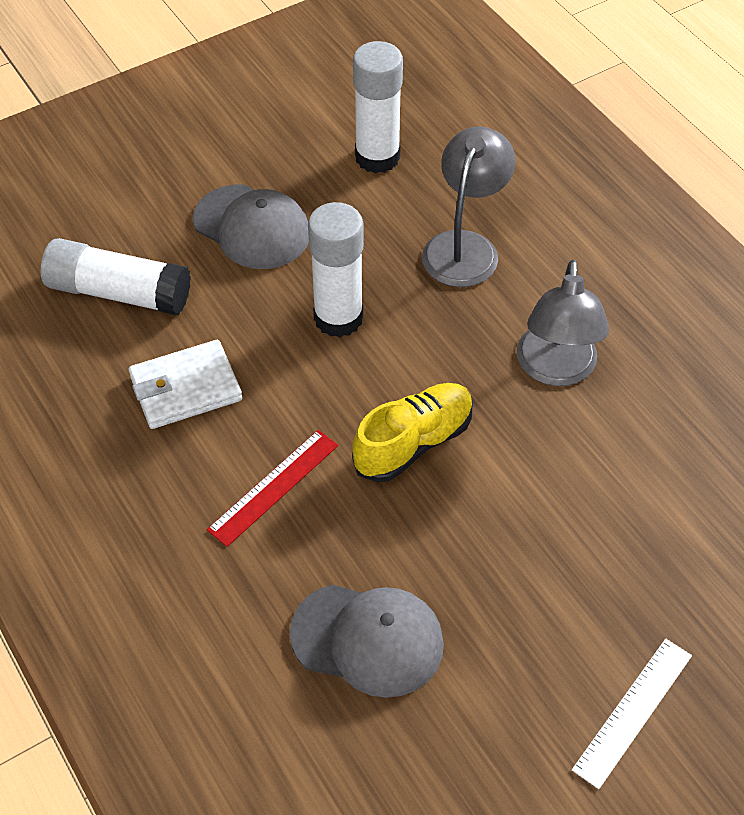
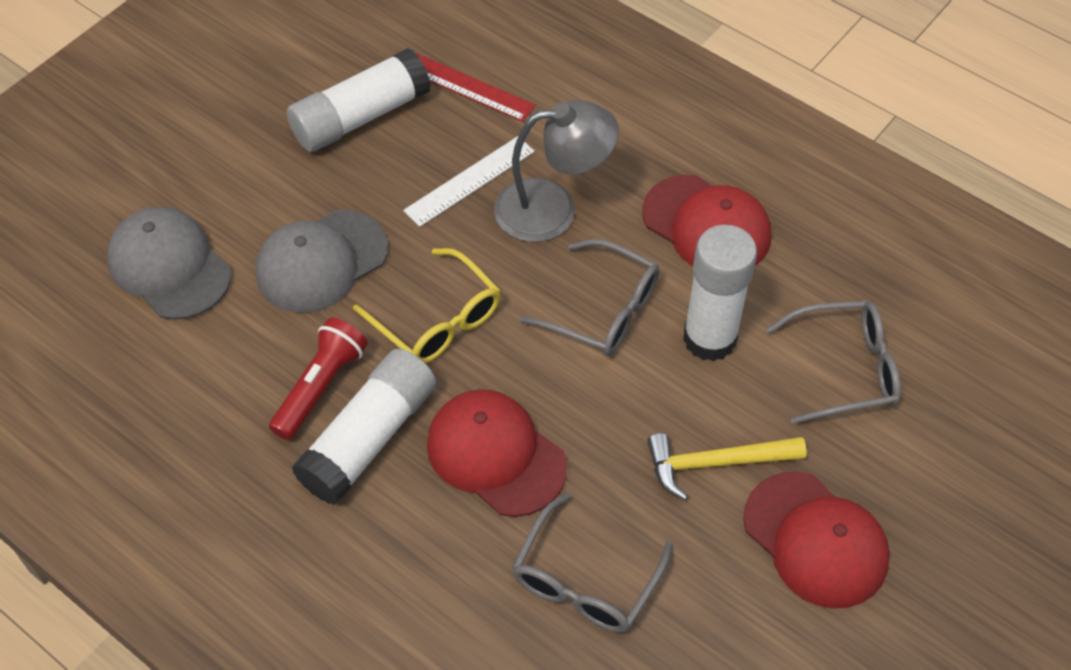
grey glasses: none = 0 -> [512,493,673,633] [519,239,659,356] [766,301,901,424] = 3
grey lamp: [422,126,516,287] [517,260,609,386] = 2 -> [494,100,619,242] = 1
red cap: none = 0 -> [427,389,567,517] [642,175,771,266] [743,472,890,609] = 3
red flashlight: none = 0 -> [269,317,368,440] = 1
white wallet: [129,340,242,429] = 1 -> none = 0
yellow glasses: none = 0 -> [353,248,501,364] = 1
yellow hammer: none = 0 -> [647,433,807,500] = 1
yellow shoe: [352,383,473,482] = 1 -> none = 0

